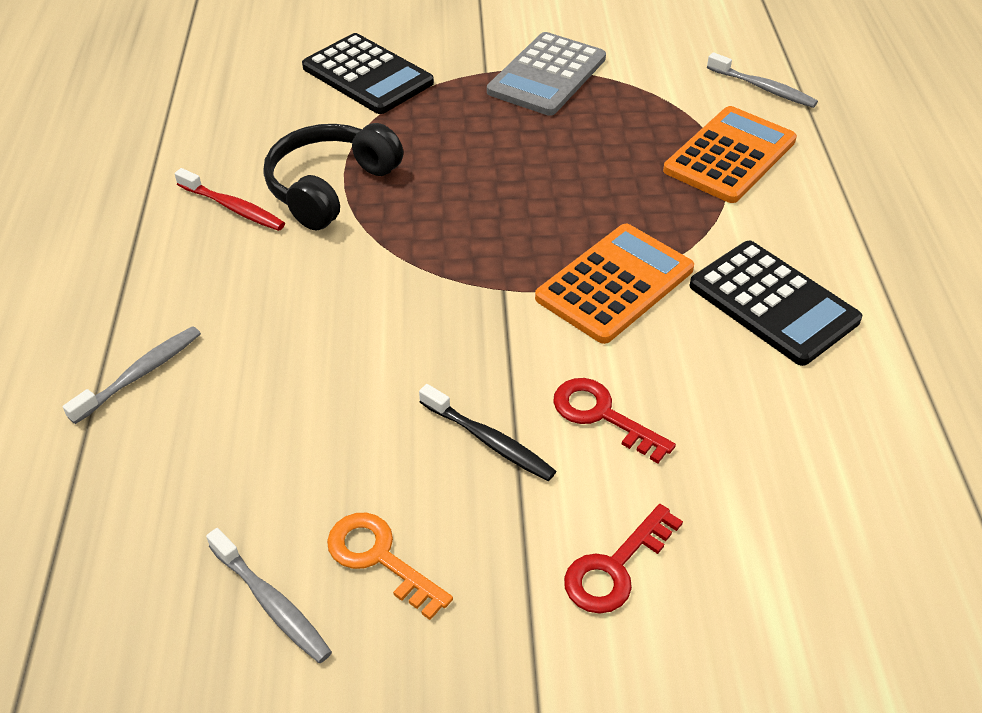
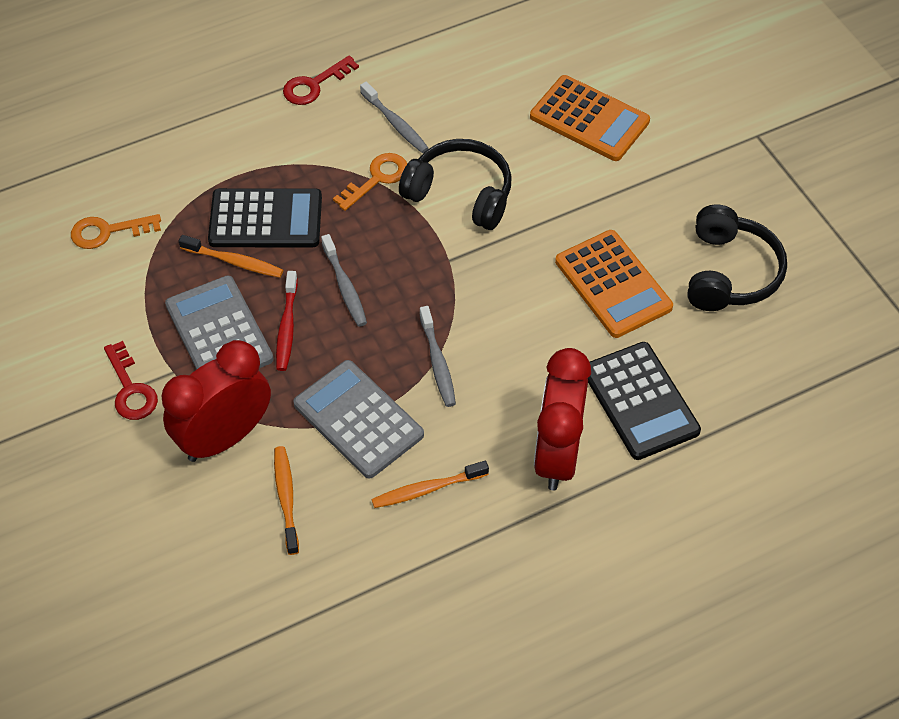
black headphones: [263,123,403,230] = 1 -> [399,139,512,230] [687,204,787,311] = 2
black toothbrush: [419,384,556,481] = 1 -> none = 0
grey calculator: [487,32,606,116] = 1 -> [165,275,273,370] [293,360,424,479] = 2
orange key: [327,513,453,620] = 1 -> [71,214,161,249] [333,153,407,211] = 2
orange toothbrush: none = 0 -> [179,235,283,278] [274,446,299,555] [371,461,489,508] = 3
red clock: none = 0 -> [162,340,271,462] [534,348,591,491] = 2

